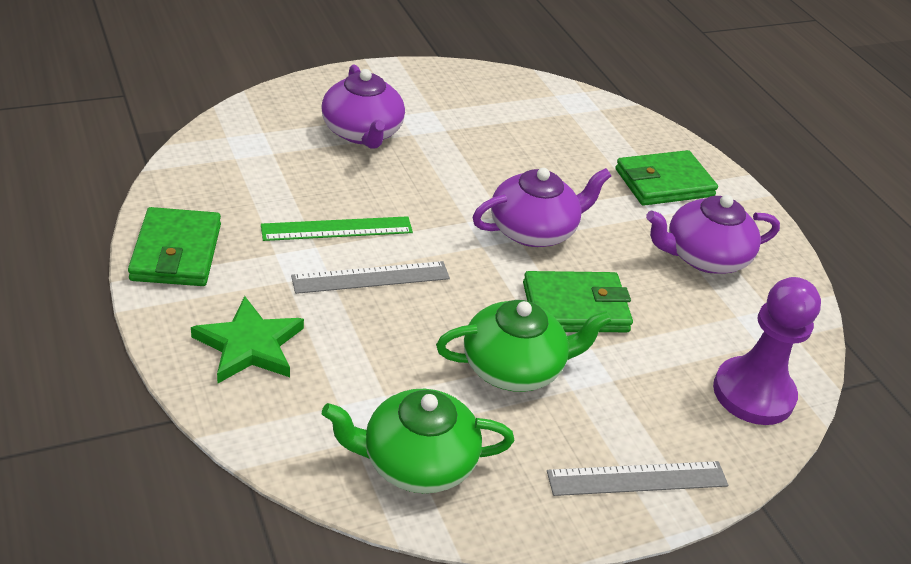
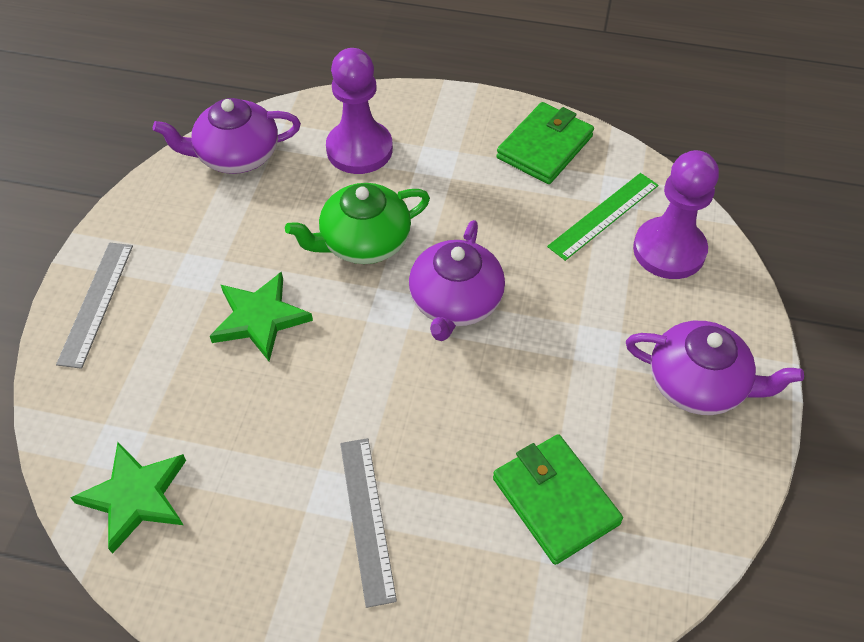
green star: [191,296,304,383] = 1 -> [70,442,186,554] [210,272,313,361] = 2
green teapot: [322,389,514,493] [436,300,611,392] = 2 -> [285,183,430,264] = 1
green wallet: [128,207,221,286] [523,271,633,332] [615,150,718,206] = 3 -> [493,434,623,565] [496,102,594,184] = 2
purple pawn: [713,277,821,425] = 1 -> [326,48,393,174] [633,150,719,279] = 2

